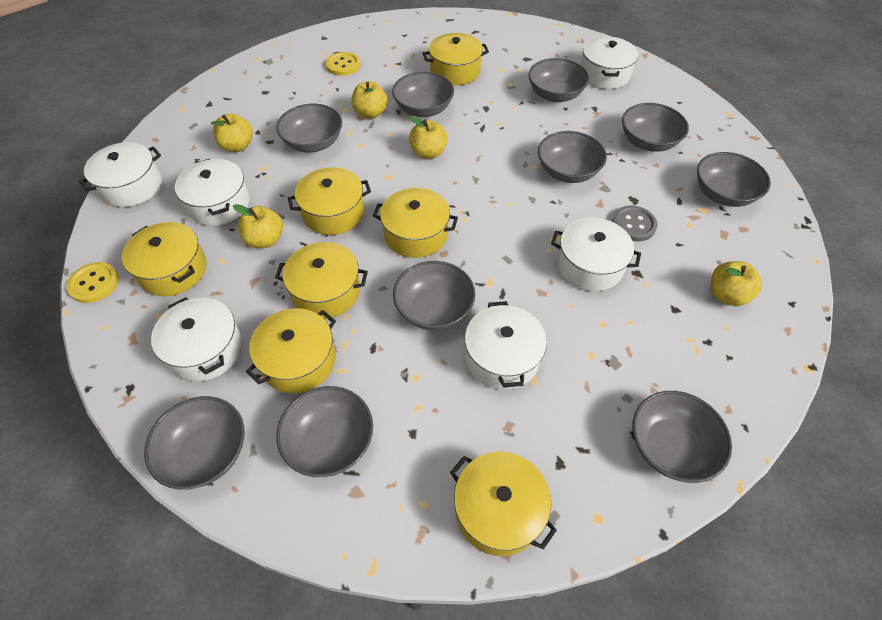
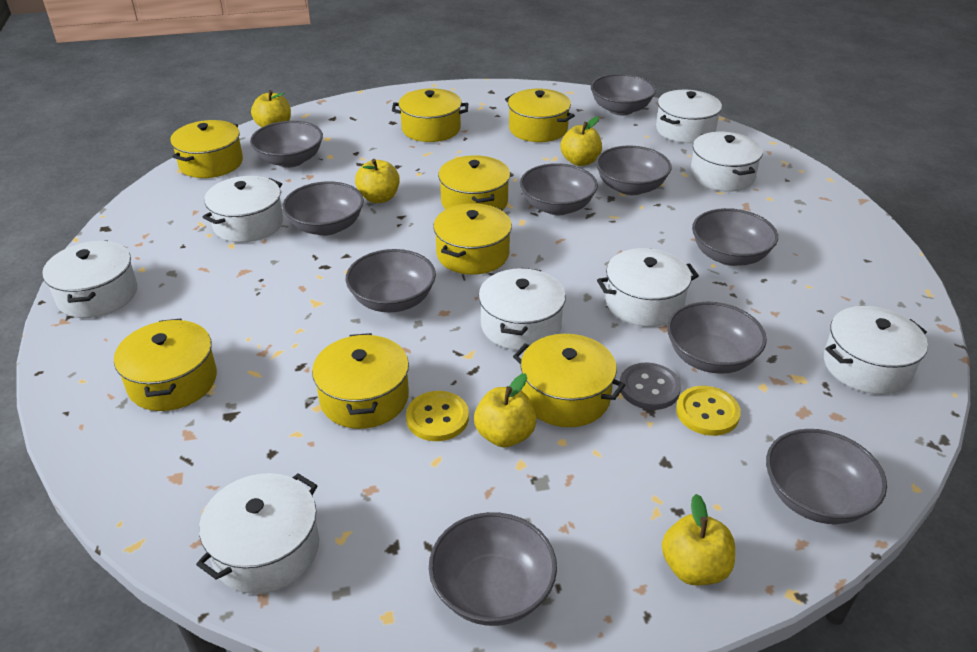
white pot: [79,142,162,207] [151,297,242,381] [175,159,250,226] [465,301,547,390] [551,218,641,291] [581,36,638,89] = 6 -> [42,240,138,318] [196,473,319,594] [203,176,283,243] [479,268,566,350] [597,248,699,327] [656,90,722,143] [690,132,763,192] [824,306,928,395] = 8
yellow pot: [122,222,207,296] [246,308,336,393] [275,242,368,319] [288,167,371,235] [373,188,458,258] [423,33,489,85] [450,452,557,556] = 7 -> [114,318,217,411] [170,120,243,178] [312,333,409,429] [392,88,468,142] [433,203,512,275] [438,155,510,211] [505,89,575,142] [513,334,625,427] = 8

